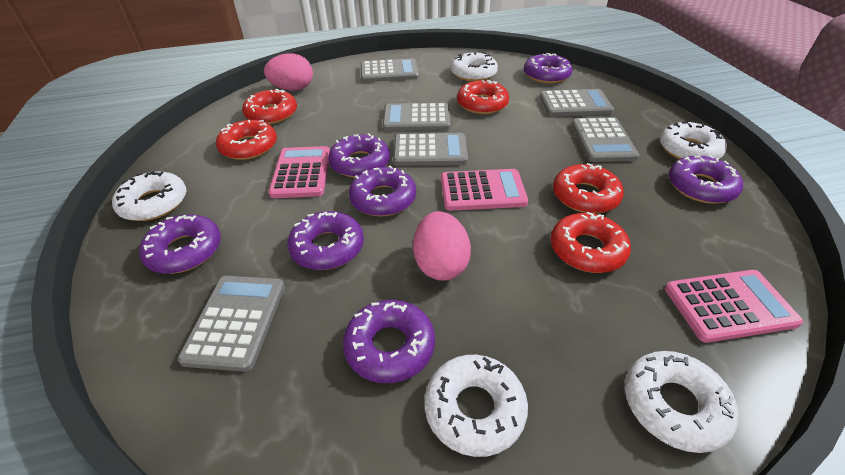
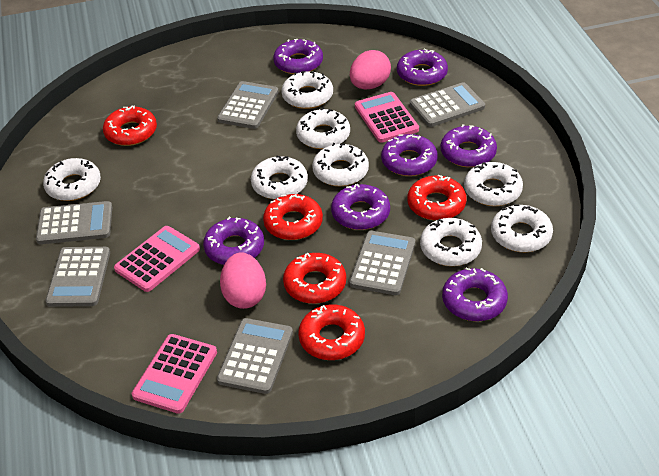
white donut: [112,171,186,221] [425,355,528,457] [451,52,498,82] [625,351,739,453] [660,121,727,159] = 5 -> [43,158,101,201] [251,156,308,199] [281,71,333,109] [296,108,350,149] [312,143,369,186] [420,218,482,266] [464,162,523,206] [491,204,553,252] = 8

